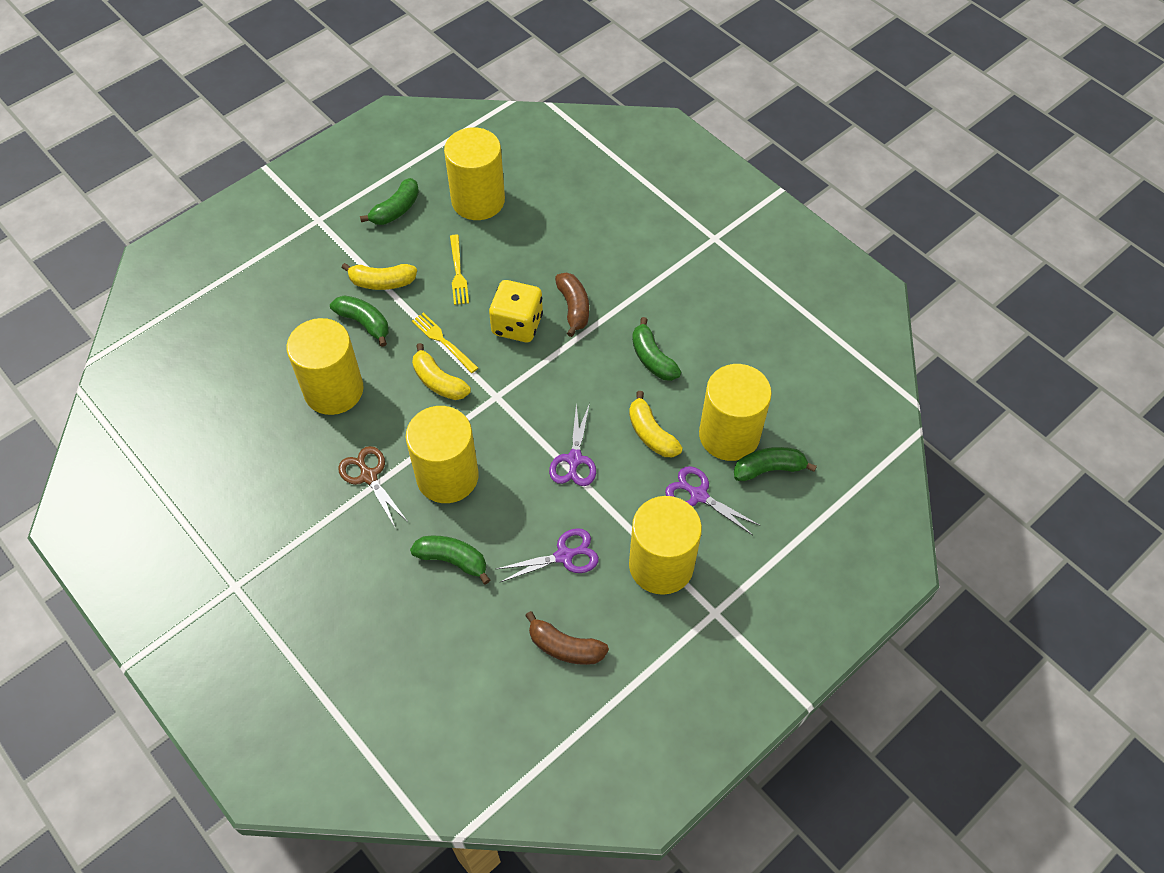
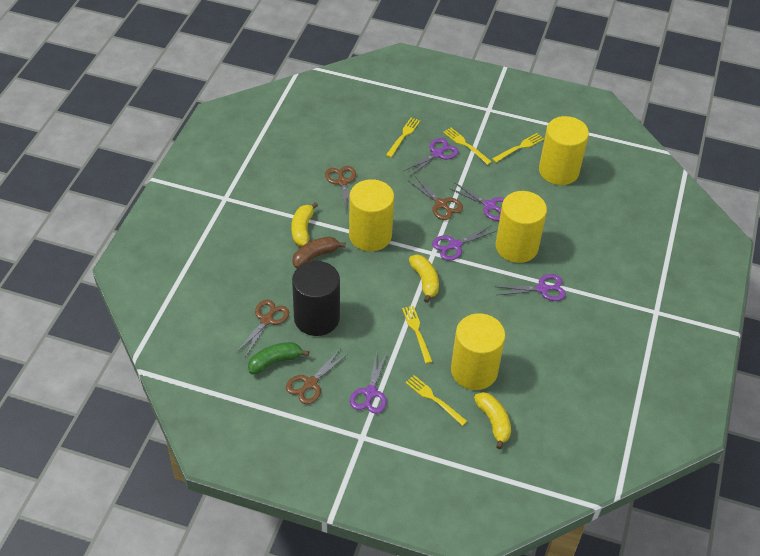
black cylinder: none = 0 -> [292,261,340,336] = 1
brown banana: [525,611,609,665] [555,273,589,337] = 2 -> [292,237,346,268] = 1
brown scissors: [338,446,408,529] = 1 -> [236,300,289,356] [286,350,349,404] [325,166,356,214] [409,176,463,220] = 4
green banana: [330,295,389,347] [360,178,419,225] [410,536,490,585] [632,317,681,381] [734,447,817,481] = 5 -> [248,342,309,374] = 1
purple scissors: [497,528,599,582] [549,403,596,486] [665,466,760,535] = 3 -> [350,352,387,414] [404,138,458,176] [432,226,496,261] [449,182,505,221] [495,274,566,301] = 5
yellow cylinder: [286,318,363,415] [406,406,479,503] [444,127,505,220] [629,496,702,595] [699,364,772,461] = 5 -> [349,179,394,251] [451,313,505,390] [496,191,547,263] [539,116,589,185] = 4
yellow dice: [489,280,543,342] = 1 -> none = 0
yellow fork: [412,313,478,373] [450,235,469,305] = 2 -> [386,117,420,158] [402,306,433,364] [405,375,467,426] [443,127,492,165] [492,133,544,162] = 5

